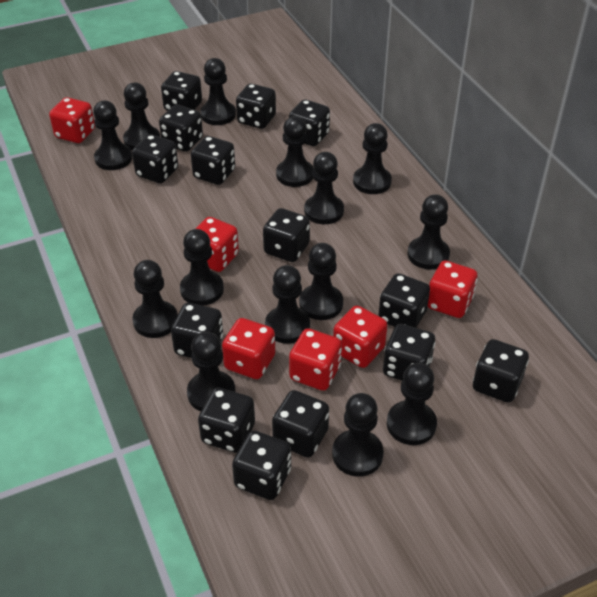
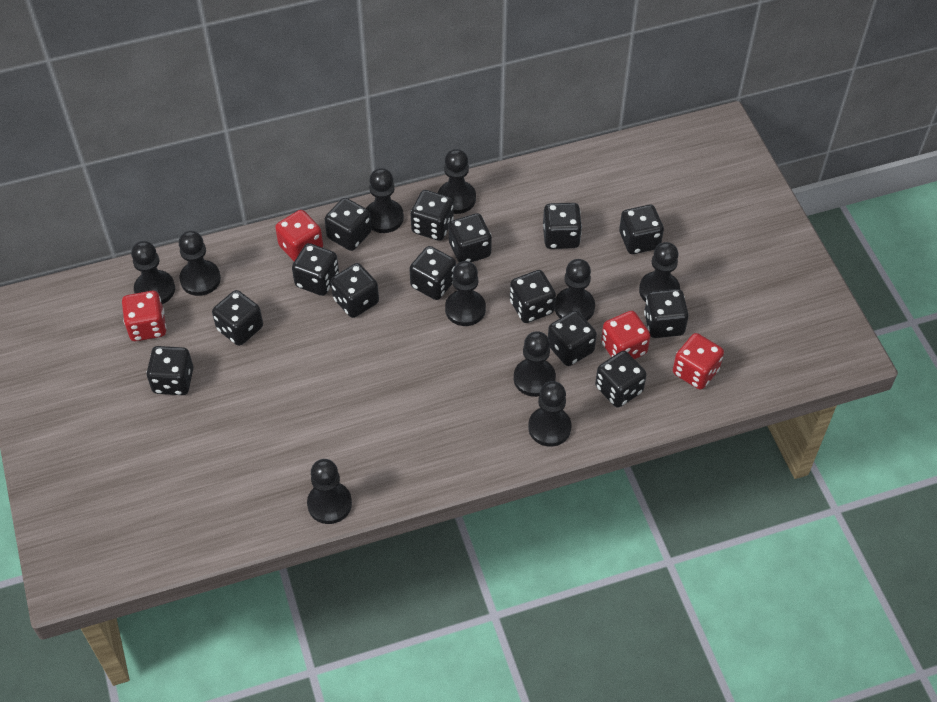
black pawn: [93,100,132,170] [123,83,160,150] [132,260,178,338] [180,229,224,306] [187,332,235,411] [200,58,236,125] [265,265,310,344] [276,116,314,187] [299,243,343,320] [304,152,344,224] [332,393,384,476] [353,123,392,194] [387,363,437,445] [408,194,450,270] = 14 -> [131,241,175,304] [179,231,221,296] [307,459,352,524] [366,168,404,233] [438,149,476,214] [445,261,486,326] [514,331,556,397] [528,381,572,447] [555,259,595,321] [639,242,680,302] = 10
red dice: [49,97,95,143] [195,217,239,272] [222,318,275,379] [289,328,342,391] [333,305,387,368] [428,260,478,318] = 6 -> [122,291,167,341] [275,210,323,261] [601,311,650,359] [673,333,724,390] = 4

